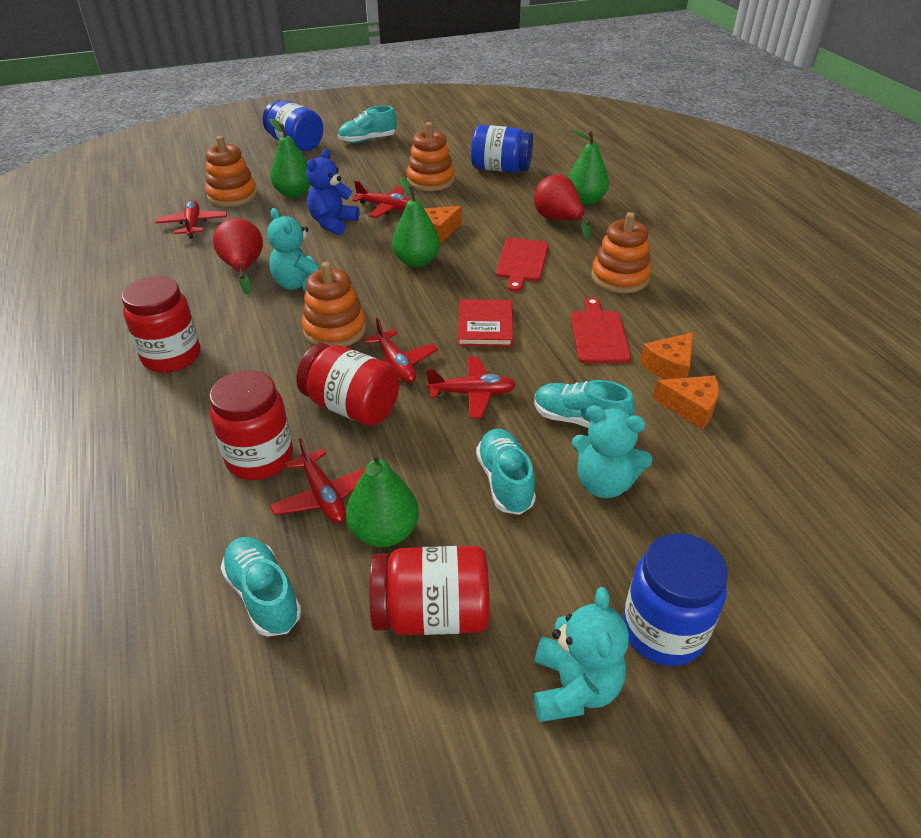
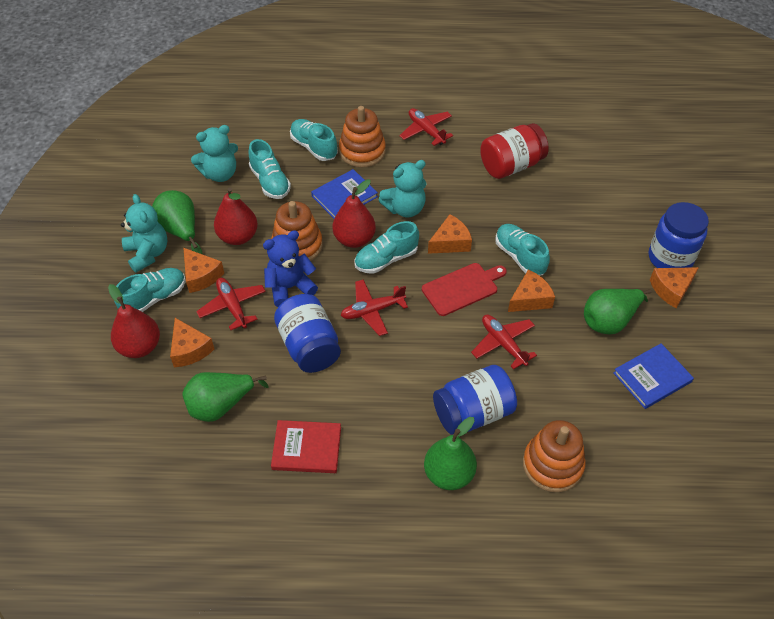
blue book: none = 0 -> [311,169,378,218] [613,343,694,409] = 2
orange cheese: [424,206,462,243] [640,333,693,379] [653,376,719,429] = 3 -> [170,318,214,367] [184,248,224,293] [428,214,472,254] [508,269,555,312] [650,267,699,308] = 5
orange stacking toy: [205,136,257,207] [302,262,366,347] [407,122,454,191] [591,212,651,293] = 4 -> [271,201,323,261] [339,106,386,168] [523,420,586,492] = 3
red cutting board: [496,238,548,292] [571,297,631,363] = 2 -> [422,263,507,316] = 1
red jar: [122,276,200,373] [209,370,293,480] [296,343,400,426] [369,546,489,635] = 4 -> [480,123,549,179] = 1
red pear: [213,218,263,295] [534,175,591,240] = 2 -> [108,284,160,358] [214,187,258,245] [332,179,376,248] = 3
red plane: [155,200,227,239] [270,438,366,523] [352,181,411,218] [364,318,438,383] [426,357,516,418] = 5 -> [196,278,266,330] [341,279,408,336] [399,108,453,146] [471,315,537,370] = 4
turquoise shoe: [221,537,302,637] [338,106,396,143] [476,429,536,515] [534,380,634,428] = 4 -> [114,268,186,312] [248,139,291,199] [290,119,338,161] [354,221,419,274] [495,224,550,276] = 5

